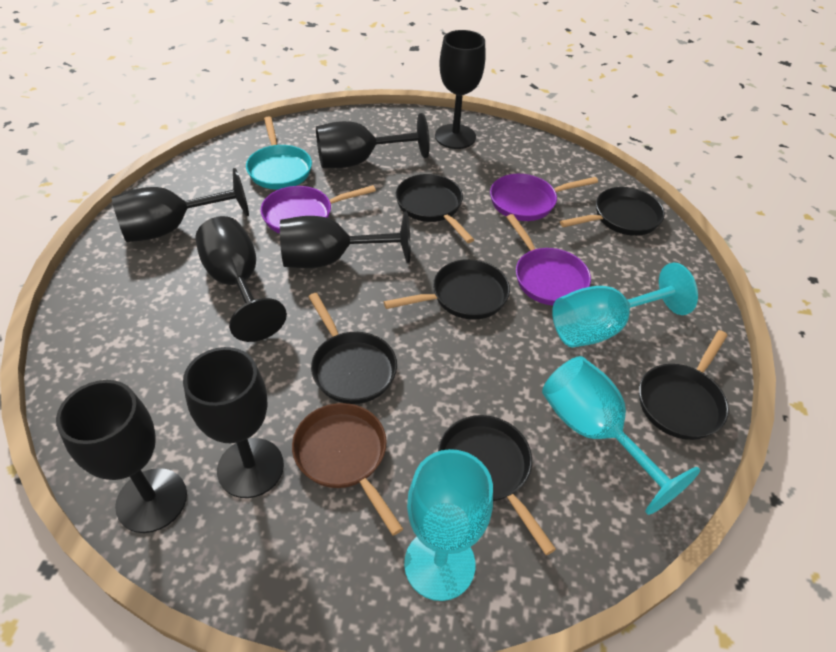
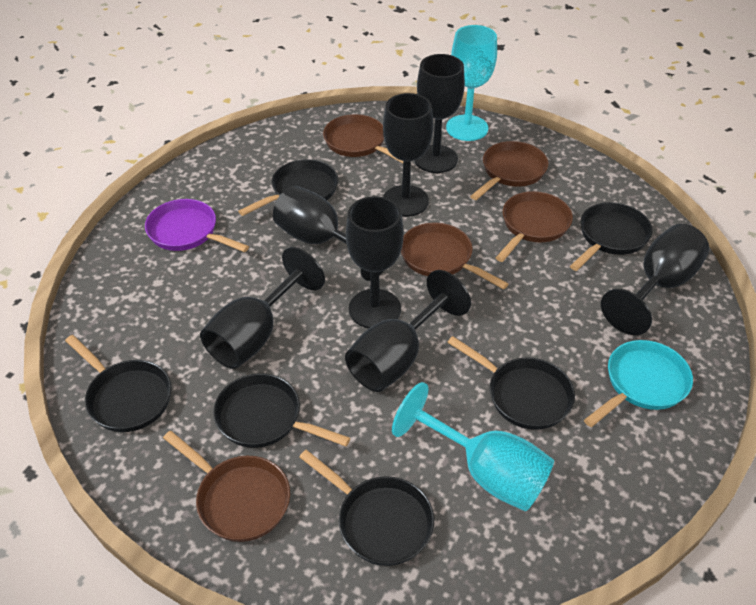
brown pan: [292,403,403,536] = 1 -> [163,431,290,542] [323,114,403,163] [401,223,508,289] [470,141,548,200] [496,191,573,262] = 5
purple pan: [261,185,376,234] [490,174,598,221] [506,214,591,306] = 3 -> [145,199,249,252] = 1
turquoise goblet: [404,449,493,601] [542,356,700,515] [552,263,698,347] = 3 -> [392,382,554,511] [446,25,497,141] = 2

